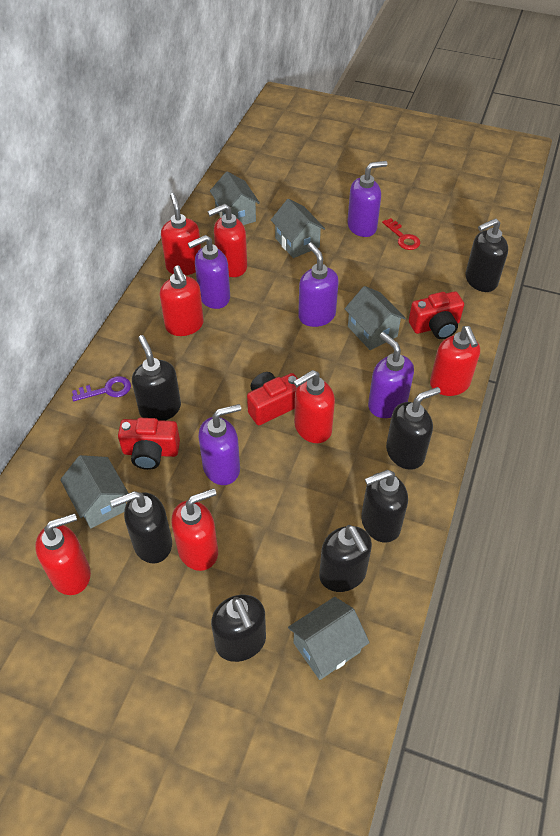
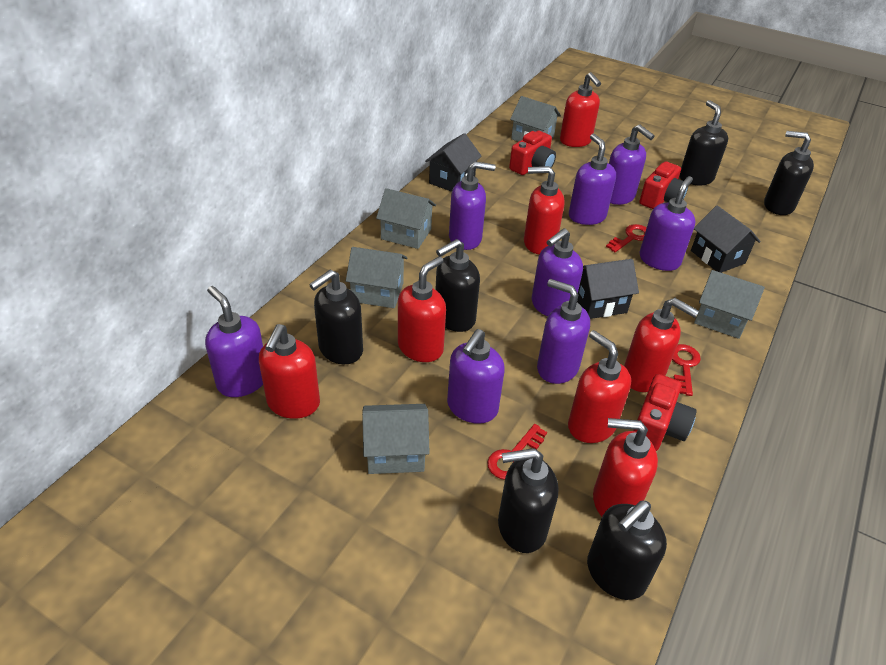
black house: none = 0 -> [425,133,482,192] [577,259,639,319] [691,206,760,273] = 3
black soap dispenser: [110,491,172,563] [132,335,181,421] [211,595,266,662] [319,525,372,592] [361,470,408,543] [386,387,441,470] [465,218,508,292] = 7 -> [309,270,363,364] [435,239,480,332] [498,448,558,553] [587,501,667,600] [680,100,728,185] [764,131,814,215] = 6
purple key: [72,376,131,401] = 1 -> none = 0
purple soap dispenser: [188,235,230,309] [198,404,241,485] [298,242,339,327] [347,161,387,237] [368,332,414,418] = 5 -> [205,286,263,397] [447,329,505,424] [449,161,496,250] [532,228,583,316] [537,279,590,384] [569,134,616,225] [609,124,654,205] [640,176,695,271] = 8
red key: [382,218,420,250] = 1 -> [487,424,547,480] [606,224,647,252] [672,344,701,396] = 3

